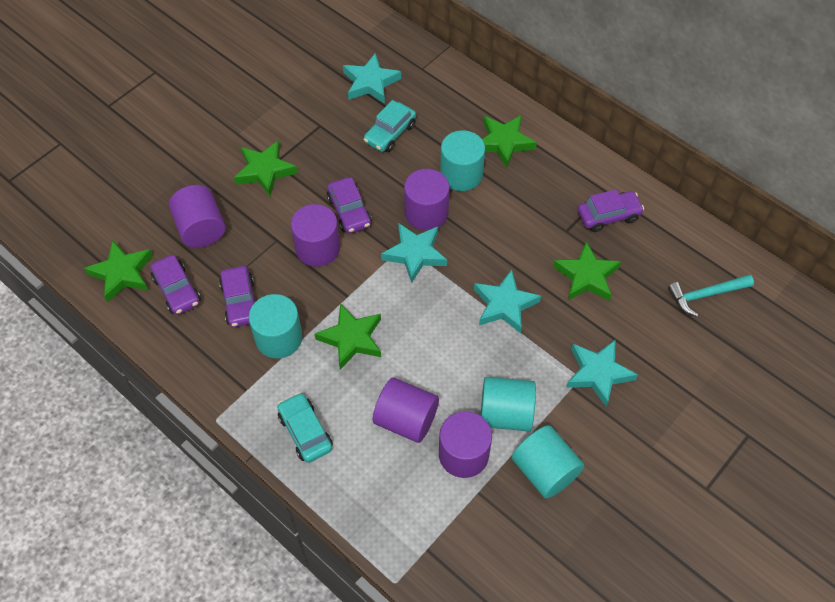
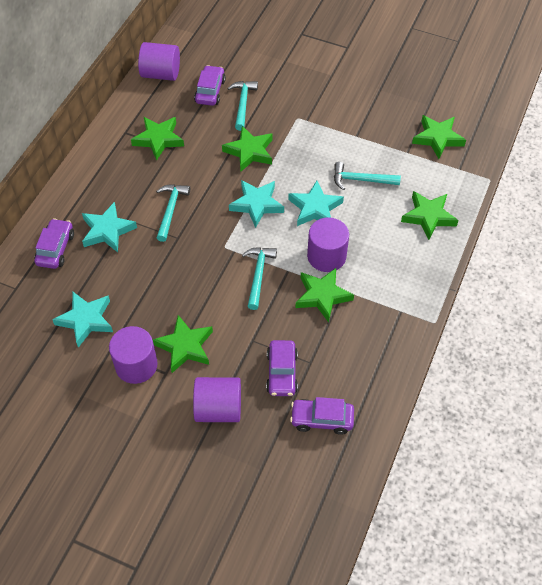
green star: [84,240,153,303] [234,140,298,196] [315,303,381,370] [482,115,537,168] [553,241,621,301] = 5 -> [131,117,184,161] [153,315,213,373] [222,126,273,172] [295,268,354,322] [401,191,459,240] [412,115,466,159] = 6
purple cylinder: [169,185,226,248] [291,204,340,267] [373,378,439,443] [404,169,450,230] [439,411,492,478] = 5 -> [109,326,158,384] [138,42,180,81] [193,377,241,422] [307,217,349,272] = 4
turquoise car: [277,392,333,463] [364,100,416,152] = 2 -> none = 0
turquoise cylinder: [249,294,303,358] [440,130,485,191] [481,377,536,432] [512,425,584,499] = 4 -> none = 0
turquoise hammer: [668,274,754,317] = 1 -> [156,184,190,242] [227,81,258,131] [242,247,277,310] [334,162,401,190] = 4

